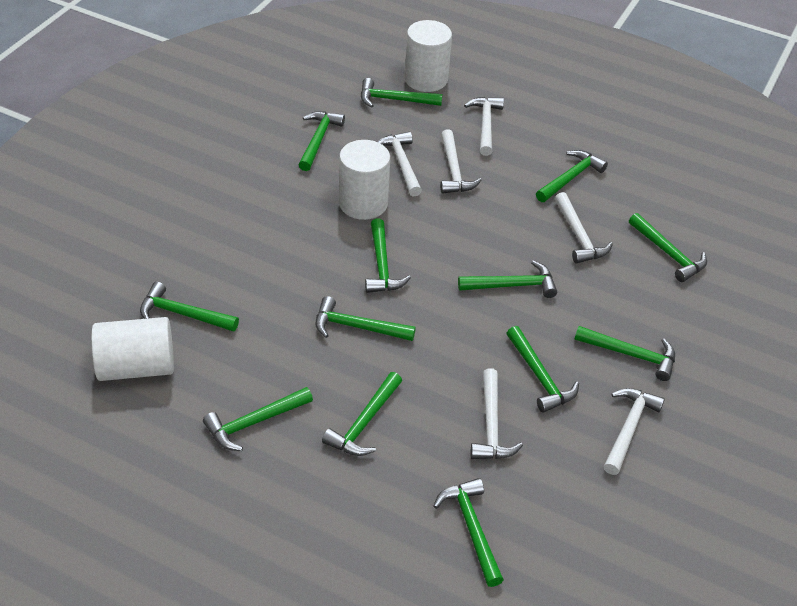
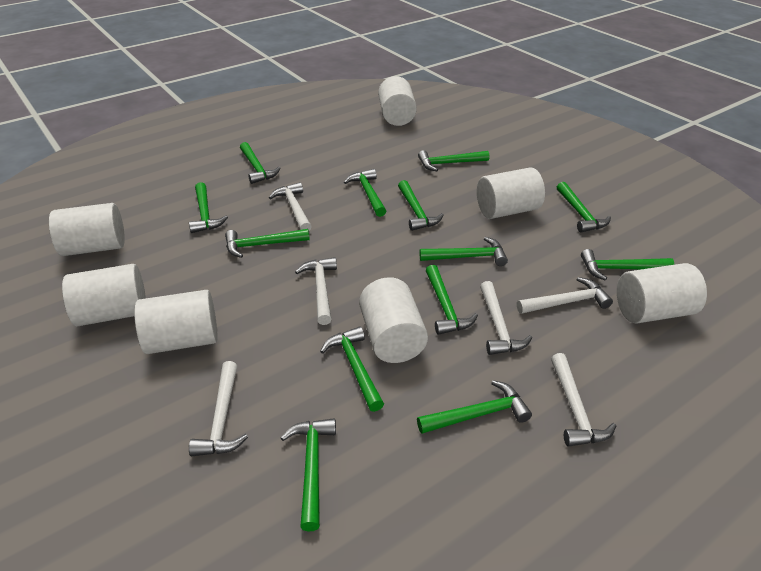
white cylinder: [91,317,174,381] [339,140,390,220] [404,20,452,92] = 3 -> [49,203,125,256] [62,264,146,327] [134,290,218,354] [359,277,428,363] [378,76,417,126] [477,168,545,219] [617,263,707,324] = 7

